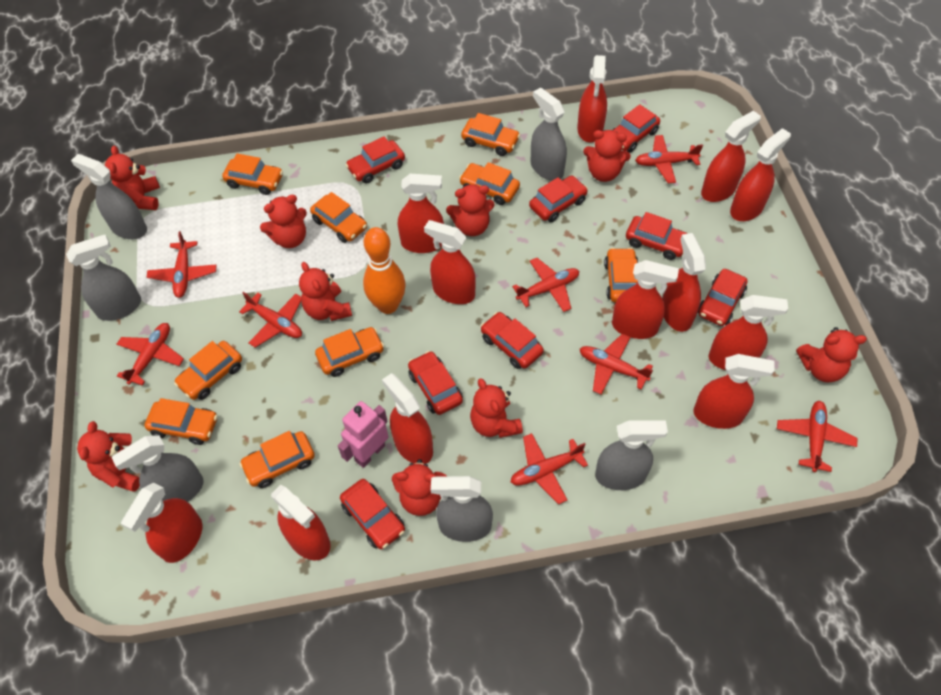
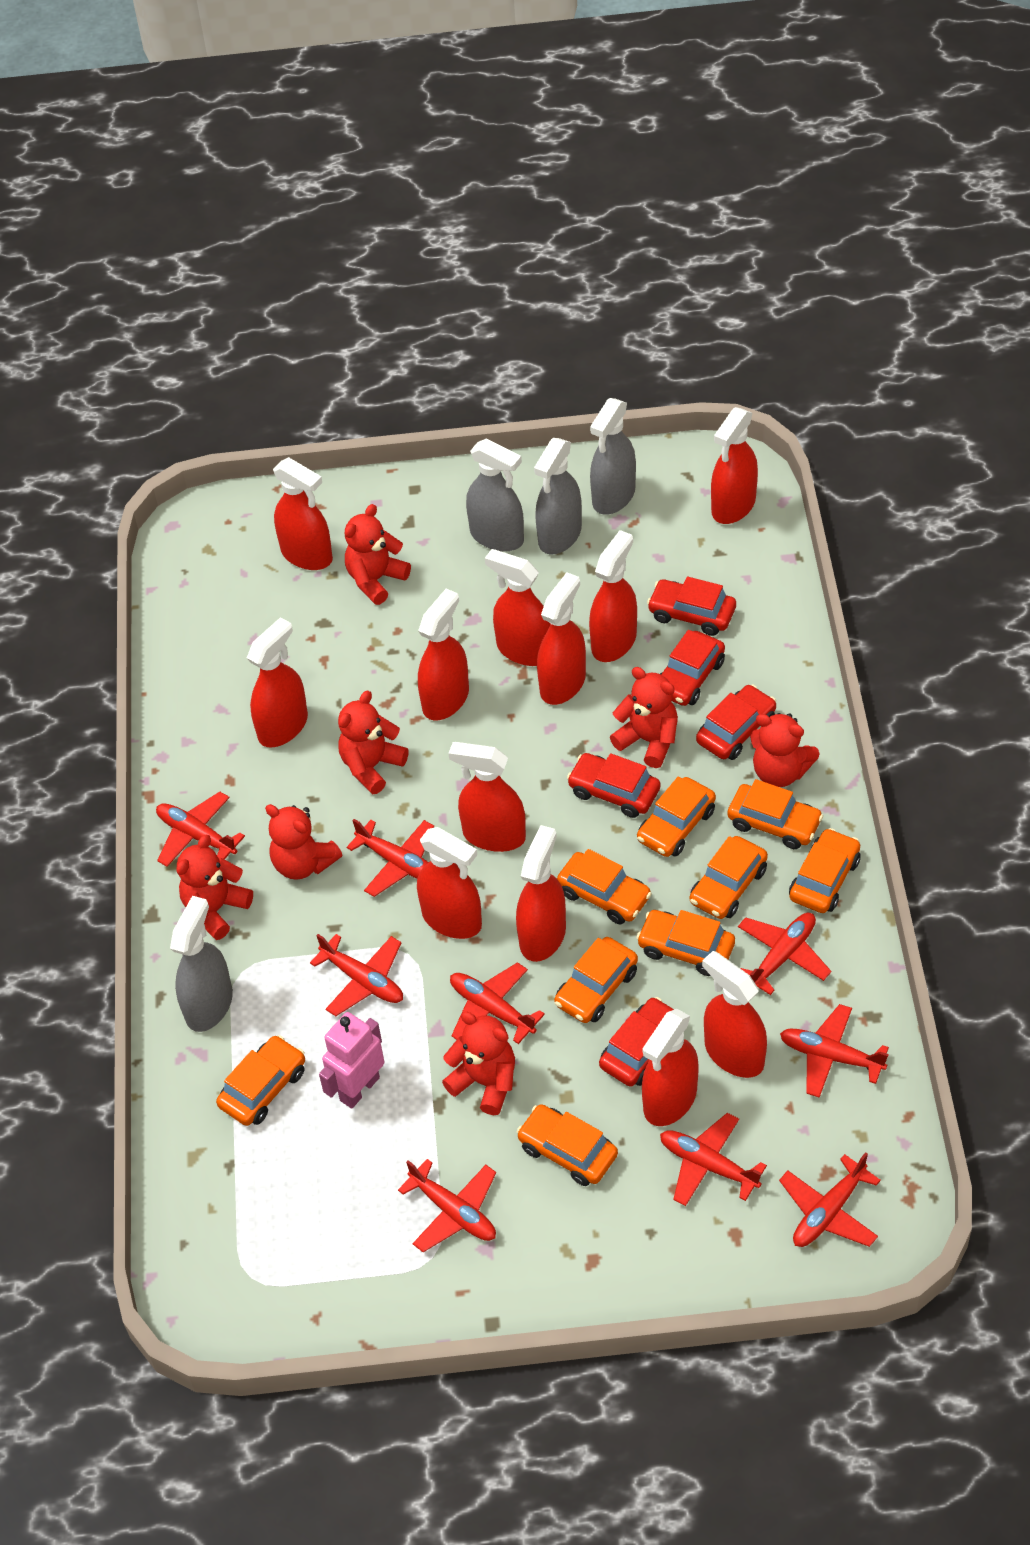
grey spray bottle: [66,235,141,321] [71,154,147,239] [112,435,204,502] [431,476,493,542] [531,87,567,181] [595,420,668,490] = 6 -> [170,896,233,1032] [466,438,524,552] [534,438,582,555] [590,398,636,515] = 4
orange bowling pin: [363,227,406,314] = 1 -> none = 0
red car: [340,479,405,549] [346,136,405,184] [408,351,463,415] [481,312,544,369] [529,176,588,222] [612,104,660,153] [626,212,688,260] [698,269,748,326] = 8 -> [567,753,661,818] [599,997,674,1087] [647,576,736,636] [660,630,725,706] [696,685,776,760] = 5
red plane: [116,323,184,386] [147,231,217,298] [239,292,302,348] [510,433,588,504] [512,258,579,312] [580,334,653,395] [635,135,703,183] [777,401,858,472] = 8 -> [156,792,245,867] [310,934,403,1016] [347,819,434,897] [398,1159,496,1252] [450,962,545,1044] [660,1113,767,1206] [738,913,831,995] [779,1152,881,1247] [780,1004,889,1098] = 9
red teddy bear: [77,421,140,492] [105,146,160,210] [260,195,307,248] [299,262,352,321] [392,459,447,516] [446,184,495,236] [470,378,523,438] [583,130,631,182] [796,327,867,382] = 9 -> [176,835,253,940] [265,804,342,880] [338,691,409,794] [345,504,411,605] [442,1012,515,1115] [610,667,678,768] [750,713,819,787] = 7

